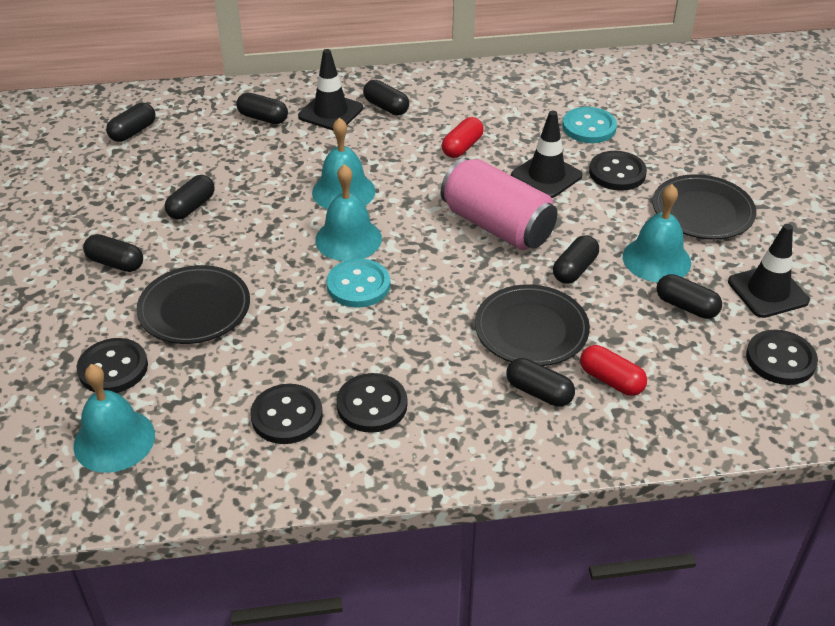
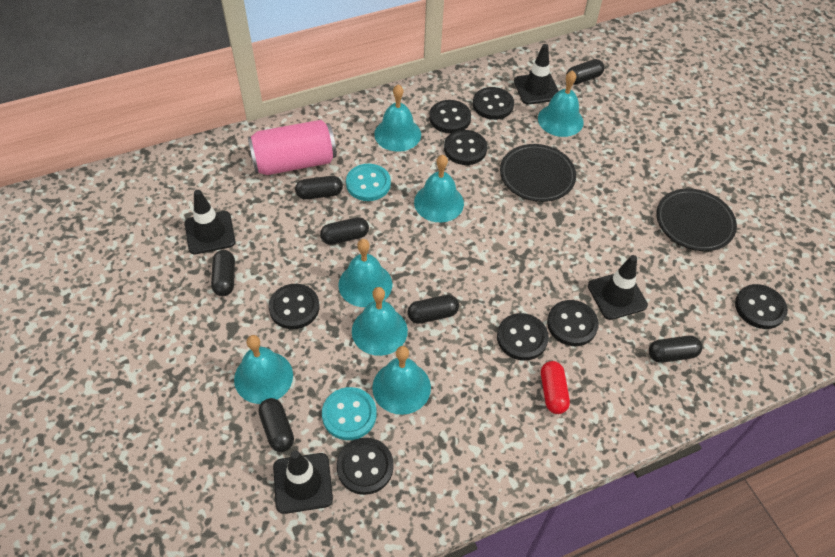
black button: [76,338,148,393] [251,384,323,444] [336,373,407,433] [589,151,647,191] [746,330,818,385] = 5 -> [268,284,319,329] [337,438,394,495] [429,100,471,133] [444,130,487,165] [473,87,514,120] [497,313,549,361] [547,300,599,346] [735,284,788,329] = 8
black capsule: [83,234,143,272] [106,103,156,142] [165,175,215,220] [236,93,288,124] [363,80,409,115] [506,358,575,407] [553,235,599,284] [657,274,722,319] = 8 -> [211,250,235,296] [258,398,294,452] [295,176,343,200] [320,217,369,245] [408,295,459,324] [566,59,604,85] [649,335,702,363] = 7
black plate: [136,265,250,344] [475,284,590,366] [653,174,756,240] = 3 -> [500,144,576,202] [656,188,737,251] = 2
black traffic cone: [298,49,363,130] [511,111,583,198] [728,224,810,318] = 3 -> [185,190,236,254] [273,450,333,514] [514,44,558,104] [588,255,648,320] = 4
red capsule: [442,117,484,158] [580,345,647,396] = 2 -> [541,361,570,414] = 1
turquoise bell: [73,364,155,473] [312,118,375,209] [315,164,382,261] [623,184,691,282] = 4 -> [234,335,293,404] [338,239,392,307] [352,287,408,356] [372,346,431,415] [374,84,421,152] [414,155,464,222] [538,70,584,137] = 7

